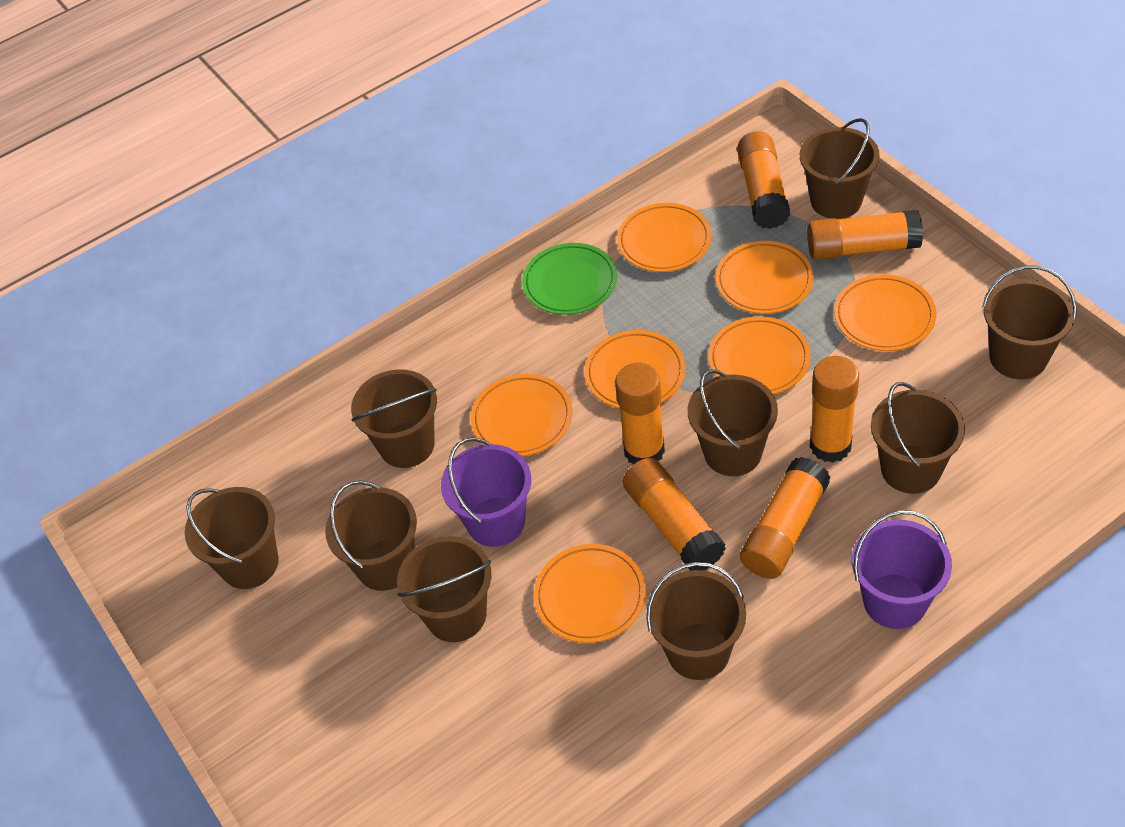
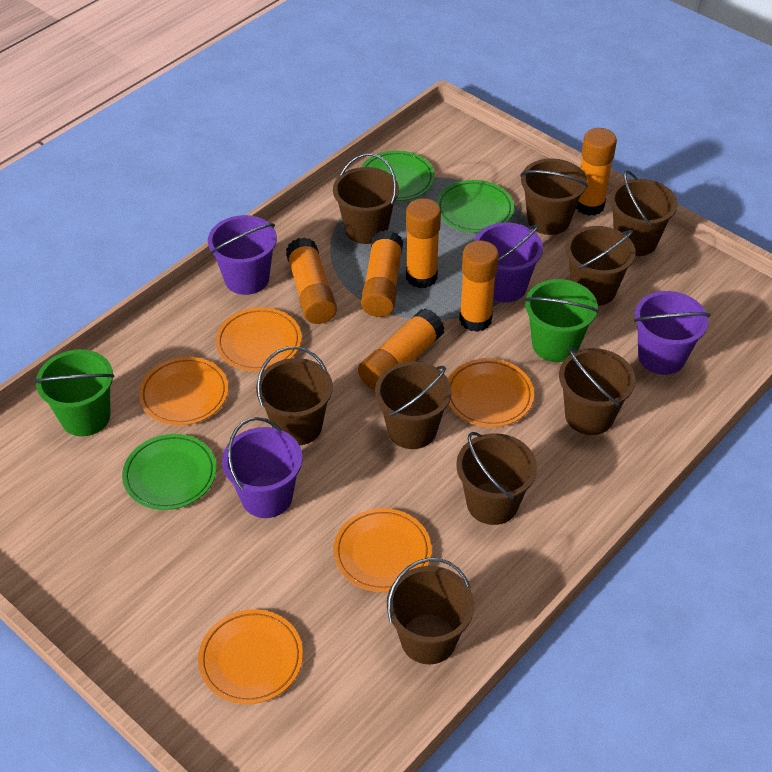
green bucket: none = 0 -> [34,350,115,436] [524,279,599,362] = 2
green plate: [522,243,617,315] = 1 -> [122,434,216,510] [361,151,435,201] [437,180,514,233] = 3
orange plate: [471,374,572,456] [534,544,646,643] [585,330,686,408] [617,203,712,272] [709,316,811,394] [716,241,814,314] [834,274,936,351] = 7 -> [139,357,228,426] [198,609,303,704] [216,307,302,372] [333,508,432,592] [448,358,534,427] = 5
purple bucket: [441,437,531,547] [852,510,952,629] = 2 -> [208,215,277,295] [222,417,302,518] [474,223,543,302] [634,291,710,375] = 4

